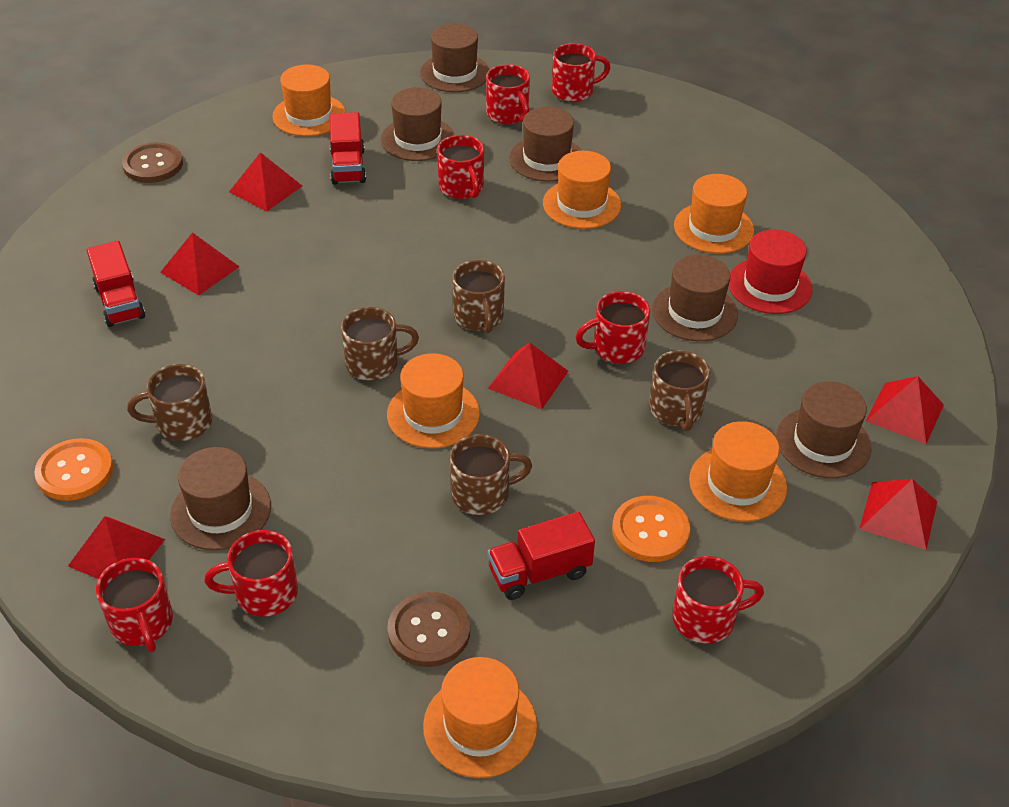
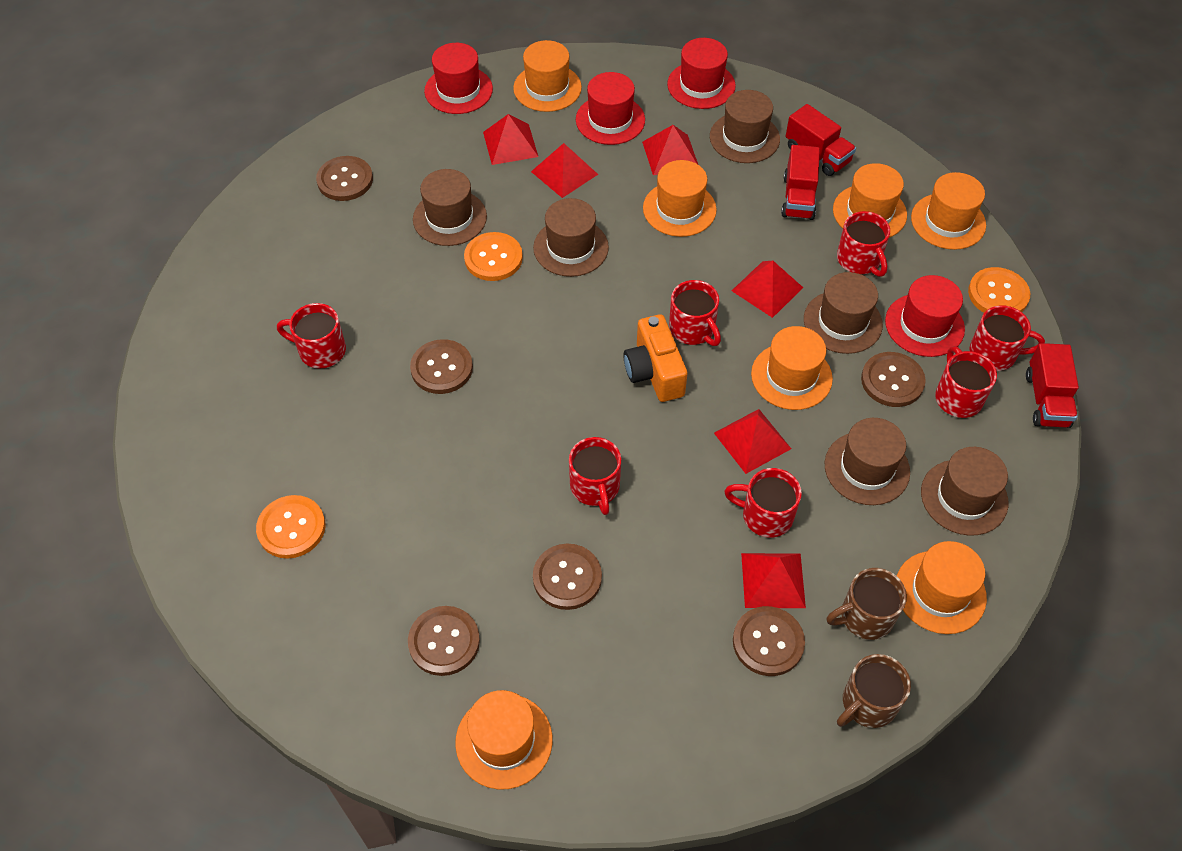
brown button: [122,142,183,183] [387,592,470,667] = 2 -> [316,156,373,201] [408,606,480,676] [410,339,473,394] [533,544,602,610] [733,606,805,676] [861,352,926,407] = 6
brown mug: [127,364,212,441] [341,307,419,381] [450,434,532,515] [452,260,505,333] [649,351,710,431] = 5 -> [827,568,907,640] [837,654,911,728] = 2
orange button: [34,438,113,501] [612,496,690,562] = 2 -> [256,495,325,559] [464,232,523,281] [968,267,1030,313] = 3
orange camera: none = 0 -> [624,314,688,402] = 1
orange hat: [272,65,346,136] [387,353,480,449] [423,657,537,778] [543,151,621,229] [674,174,754,254] [689,421,787,522] = 6 -> [455,690,553,790] [513,40,582,112] [643,160,717,237] [751,326,833,410] [833,163,907,238] [897,541,987,634] [911,172,986,250] = 7
red hat: [729,230,812,314] = 1 -> [424,43,493,114] [576,72,645,145] [667,38,736,109] [885,275,965,357] = 4

